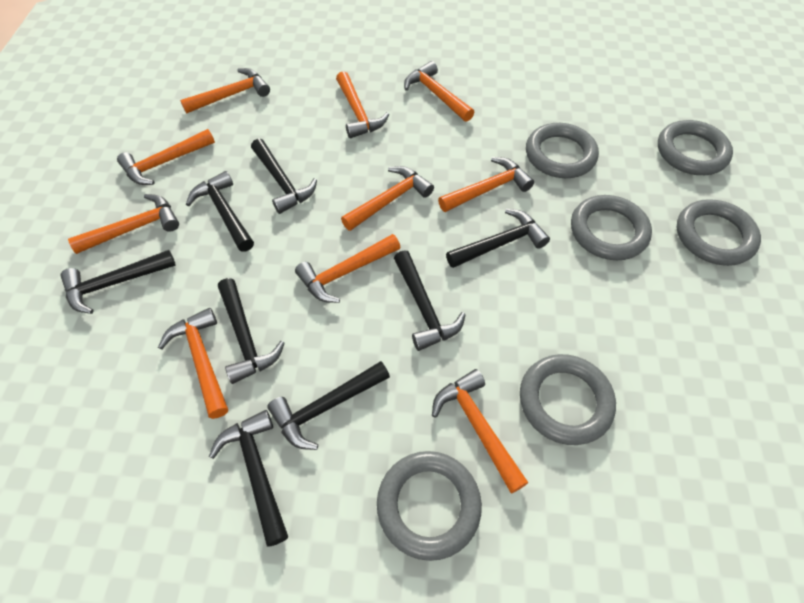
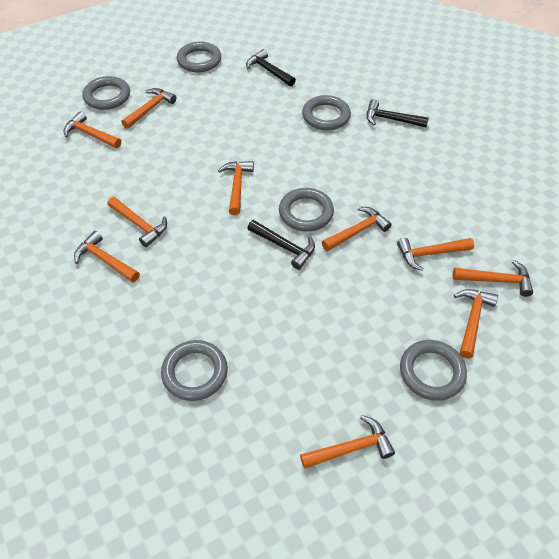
black hammer: [60,250,176,314] [186,171,254,252] [209,410,288,547] [218,278,285,384] [251,138,317,214] [267,361,390,450] [394,250,466,351] [446,209,550,268] = 8 -> [246,49,296,86] [247,220,315,270] [366,99,429,127] = 3

